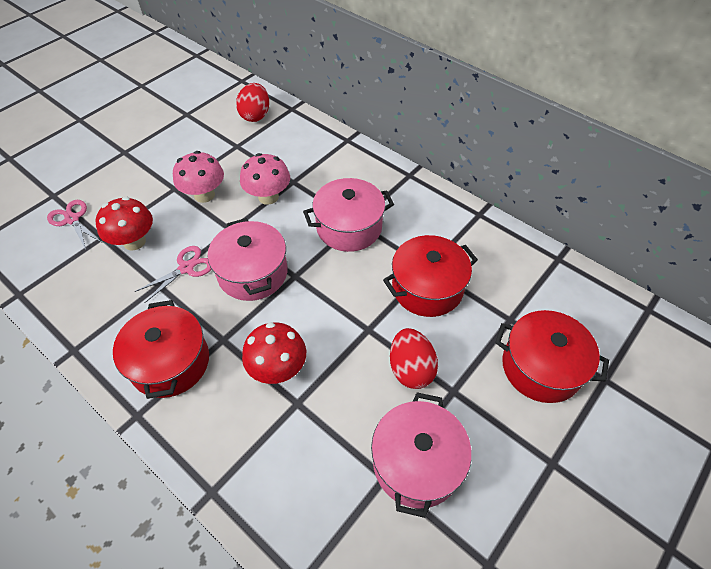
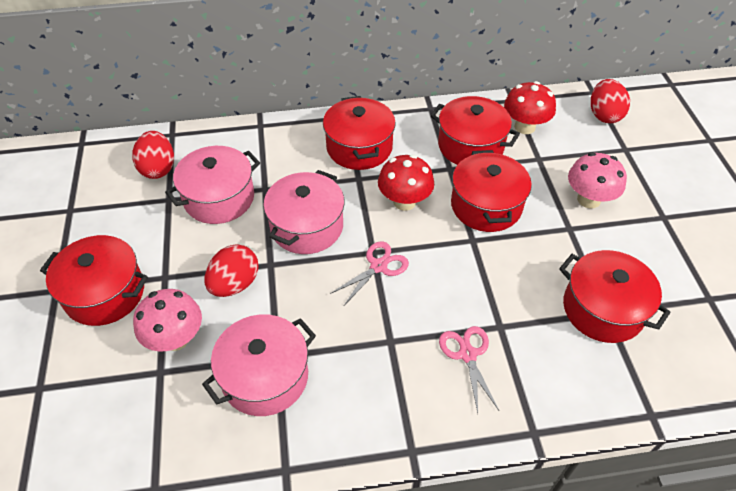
red egg: [236,83,269,122] [390,328,438,389] = 2 -> [133,131,174,179] [204,244,259,297] [591,79,630,123] = 3
red pot: [113,300,209,399] [383,235,478,317] [495,310,609,403] = 3 -> [40,235,148,326] [323,96,396,170] [430,96,520,165] [451,150,532,232] [559,250,671,343] = 5

